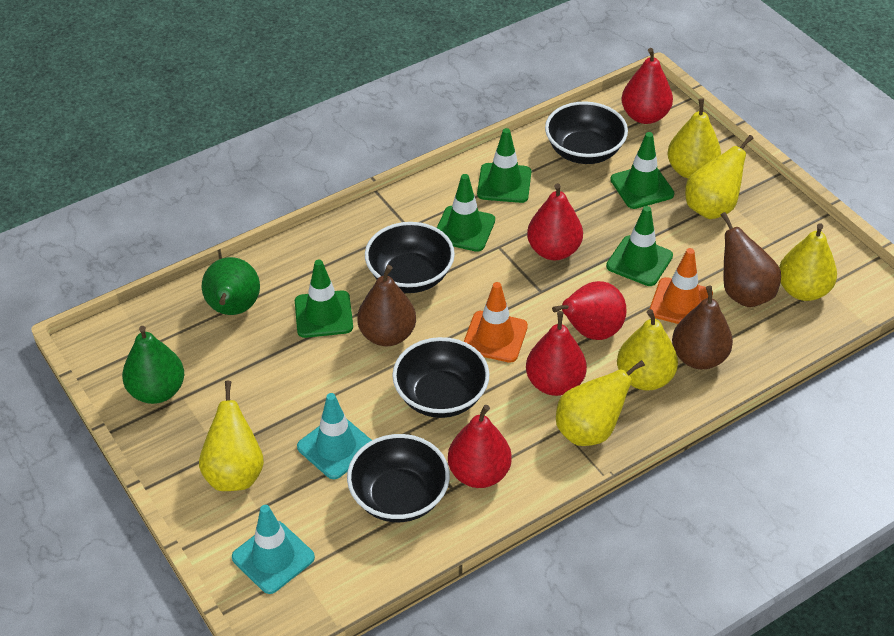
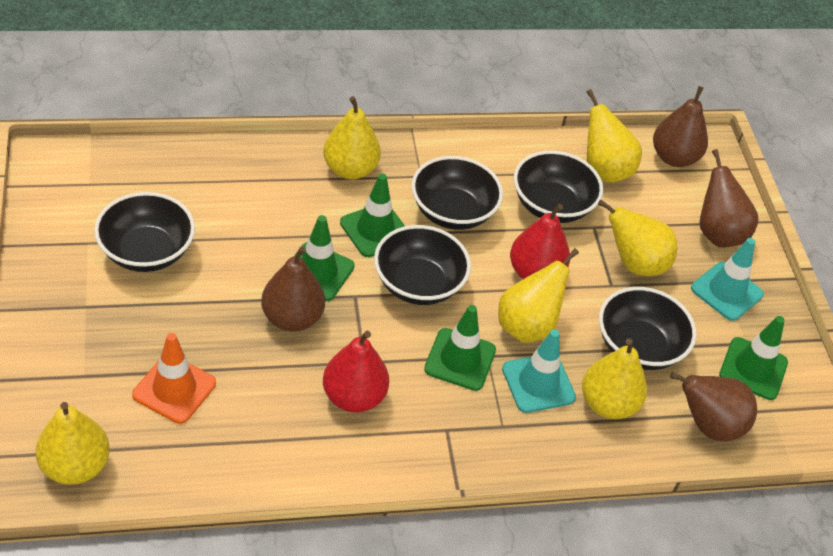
black bowl: [347,434,450,522] [365,222,455,293] [392,337,490,418] [545,102,628,164] = 4 -> [94,192,195,272] [374,225,471,305] [411,156,503,230] [514,151,603,223] [599,287,696,370] = 5
brown pear: [357,265,416,346] [672,286,733,369] [720,212,781,307] = 3 -> [261,246,325,332] [653,86,708,167] [670,372,757,441] [700,149,759,248] = 4
green pear: [122,326,184,404] [202,257,260,315] = 2 -> none = 0
green traffic cone: [295,260,353,338] [437,174,495,252] [477,128,531,203] [606,206,673,286] [610,132,674,209] = 5 -> [294,215,355,301] [340,174,405,257] [424,305,496,391] [719,316,788,400] = 4
orange traffic cone: [464,282,528,363] [650,248,713,324] = 2 -> [132,333,216,424] = 1
red pear: [448,405,512,488] [526,311,587,396] [527,183,583,260] [552,281,627,340] [622,48,673,124] = 5 -> [323,331,389,413] [510,204,570,279] = 2

